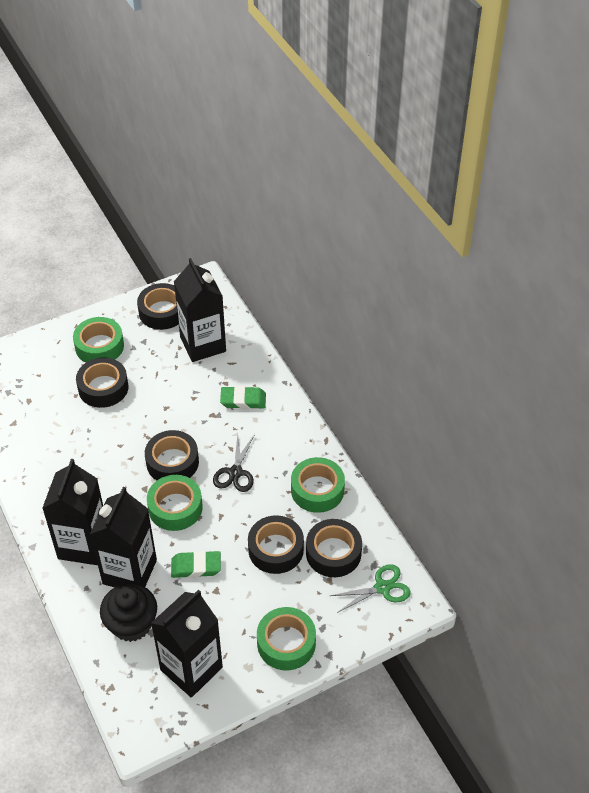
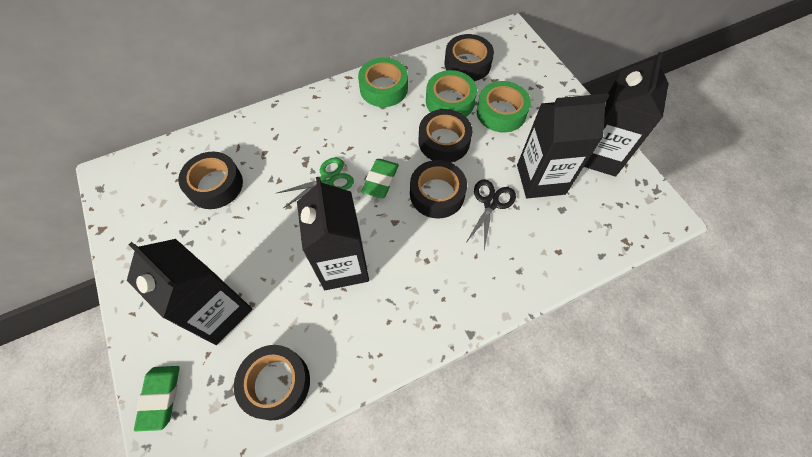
black cupcake: [100,583,157,642] = 1 -> none = 0
green tape: [73,317,124,363] [147,475,203,531] [257,607,316,670] [291,457,345,513] = 4 -> [358,58,408,107] [426,70,477,117] [477,81,531,132] = 3

